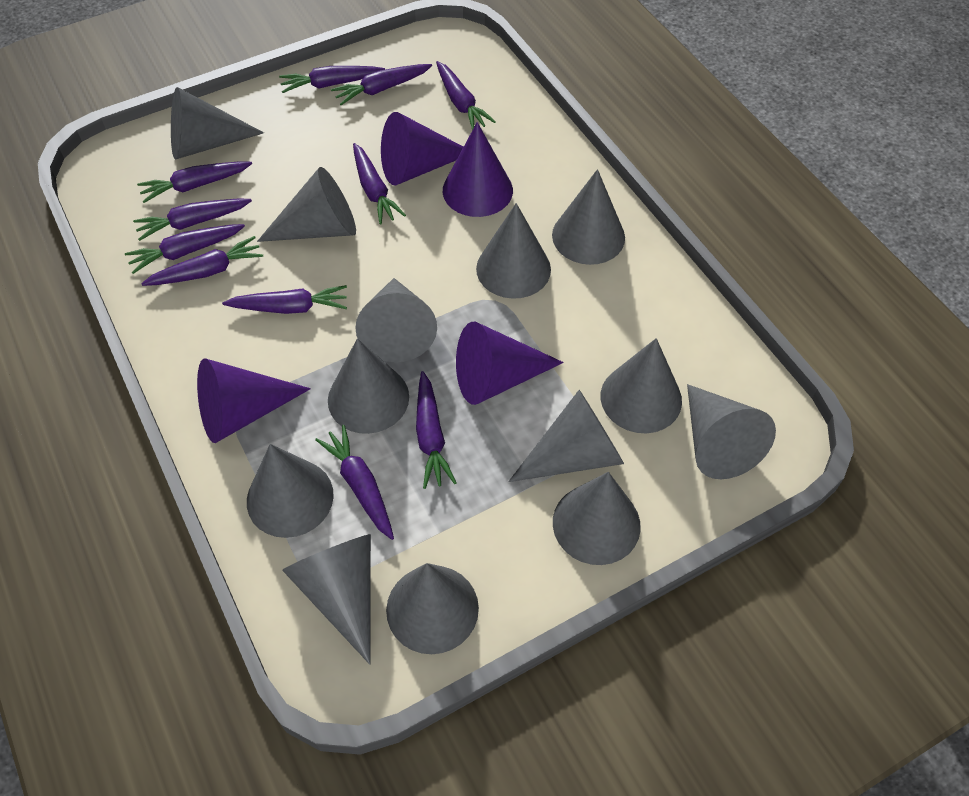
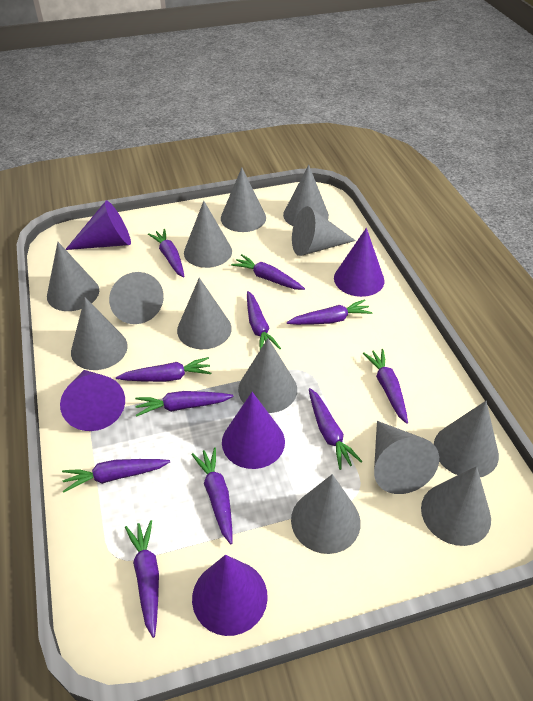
purple cone: [197,358,311,443] [381,112,463,186] [443,122,513,217] [456,322,564,405] = 4 -> [60,370,125,431] [65,201,131,250] [192,555,268,636] [222,392,285,469] [334,228,385,297] = 5

